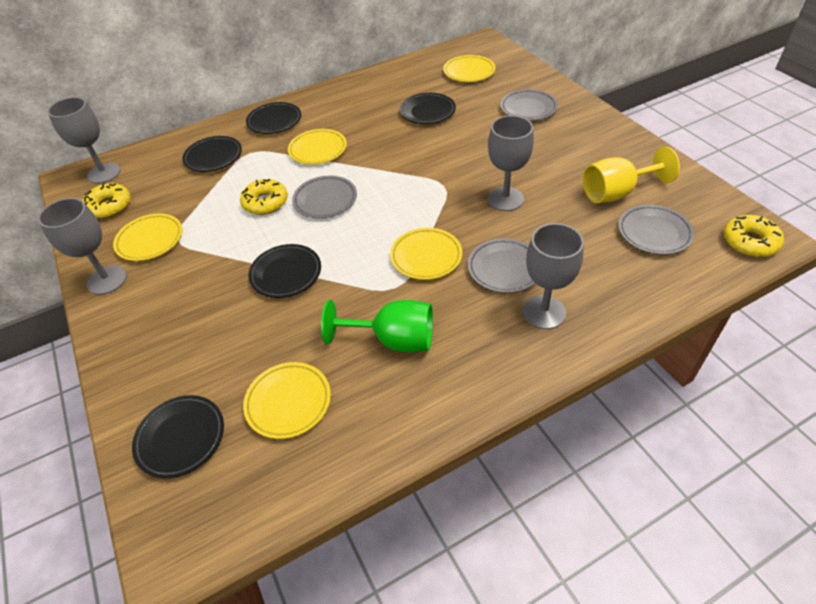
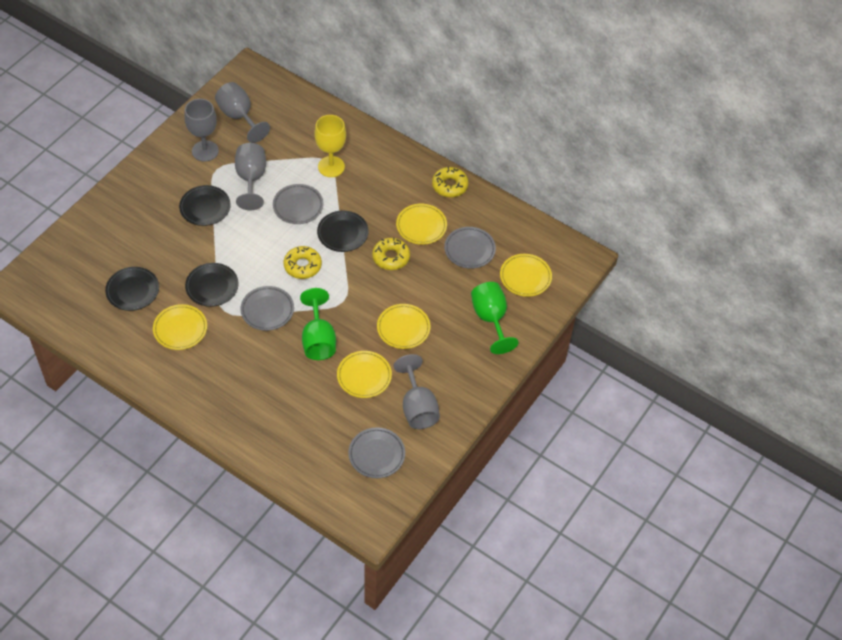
black plate: [132,395,224,478] [182,136,242,172] [246,102,301,134] [248,244,321,298] [400,93,456,124] = 5 -> [105,267,159,311] [179,185,231,226] [185,263,238,307] [317,211,369,252] = 4
green goblet: [321,300,433,352] = 1 -> [300,288,336,360] [471,282,519,354] = 2

